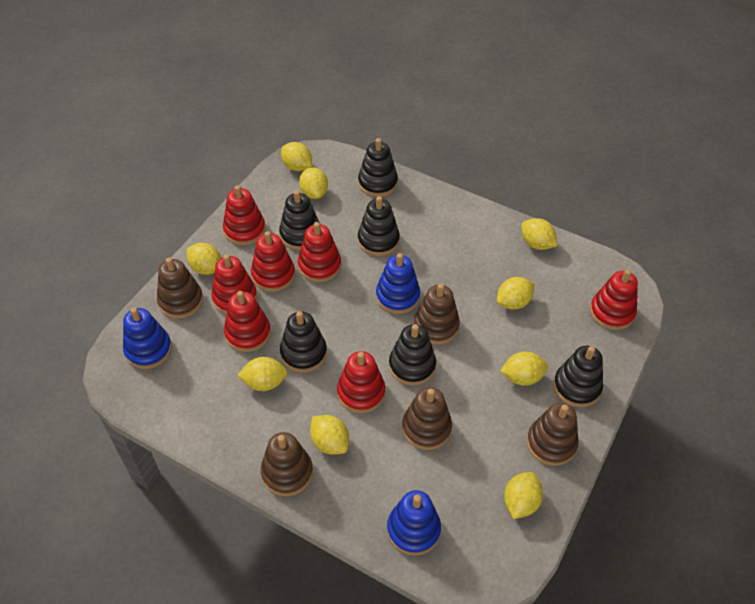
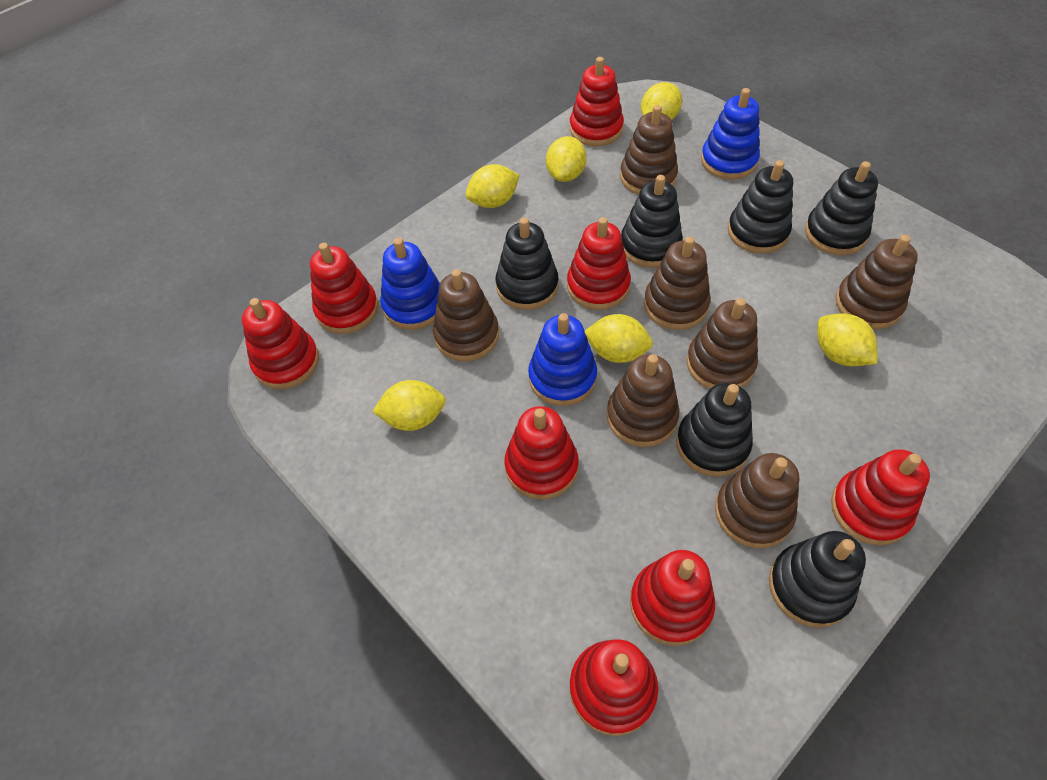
brown stacking toy: [157,258,203,319] [261,432,313,496] [402,387,452,450] [414,284,460,345] [527,403,579,466] = 5 -> [433,269,499,361] [607,354,679,447] [620,105,678,195] [644,236,710,330] [686,298,758,389] [715,453,799,548] [835,235,918,329] = 7
red stacking toy: [211,254,257,314] [223,185,266,245] [224,291,271,352] [251,231,295,292] [298,222,341,282] [337,351,385,413] [590,269,638,330] = 7 -> [242,298,319,389] [310,243,378,334] [504,406,579,499] [567,217,631,310] [570,57,624,146] [570,639,658,736] [630,550,715,646] [831,449,930,545] = 8
yellow lemon: [187,243,221,275] [237,357,288,391] [281,142,312,171] [299,167,328,199] [310,415,349,455] [497,277,534,310] [500,352,548,386] [504,472,543,519] [521,218,557,250] = 9 -> [372,380,446,431] [466,164,520,208] [546,136,586,182] [585,314,653,363] [641,82,682,120] [817,313,877,366] = 6

